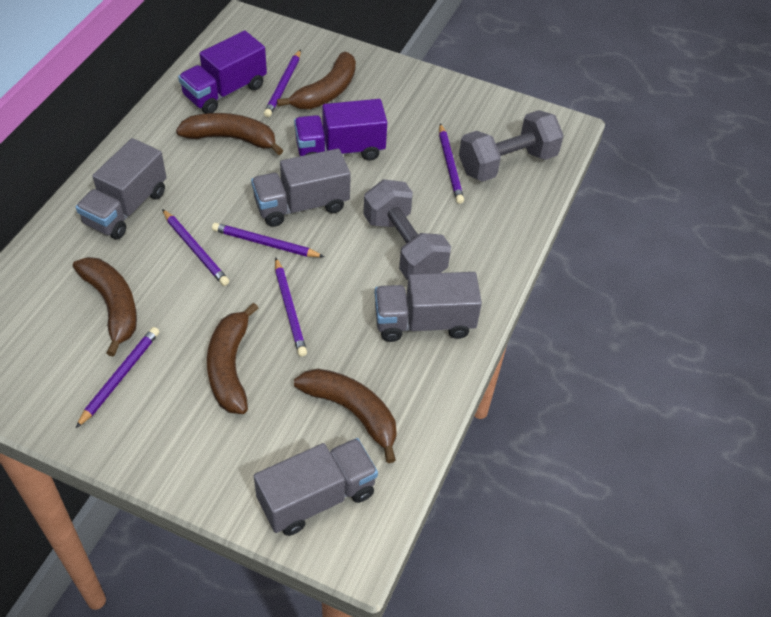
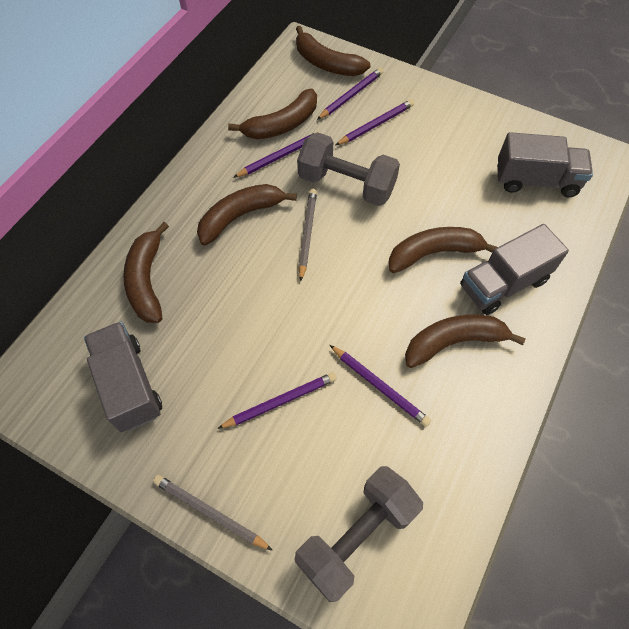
brown banana: [73,257,137,357] [176,113,283,155] [207,303,258,414] [277,51,356,109] [294,369,397,463] = 5 -> [123,222,169,323] [197,184,297,245] [228,89,317,139] [296,26,370,76] [388,227,498,273] [405,314,526,368] = 6
grey pencil: none = 0 -> [153,475,273,551] [299,189,317,281] = 2
grey truck: [76,138,166,239] [251,149,351,227] [254,438,378,536] [375,272,482,342] = 4 -> [84,321,162,432] [460,224,569,315] [497,132,593,197] = 3
purple pencil: [76,327,159,428] [162,209,229,286] [212,223,324,257] [264,49,301,117] [275,258,307,357] [439,123,464,204] = 6 -> [217,372,337,429] [233,131,320,178] [317,67,384,120] [330,345,431,427] [335,99,414,146] = 5
purple truck: [178,31,267,114] [294,99,387,161] = 2 -> none = 0

